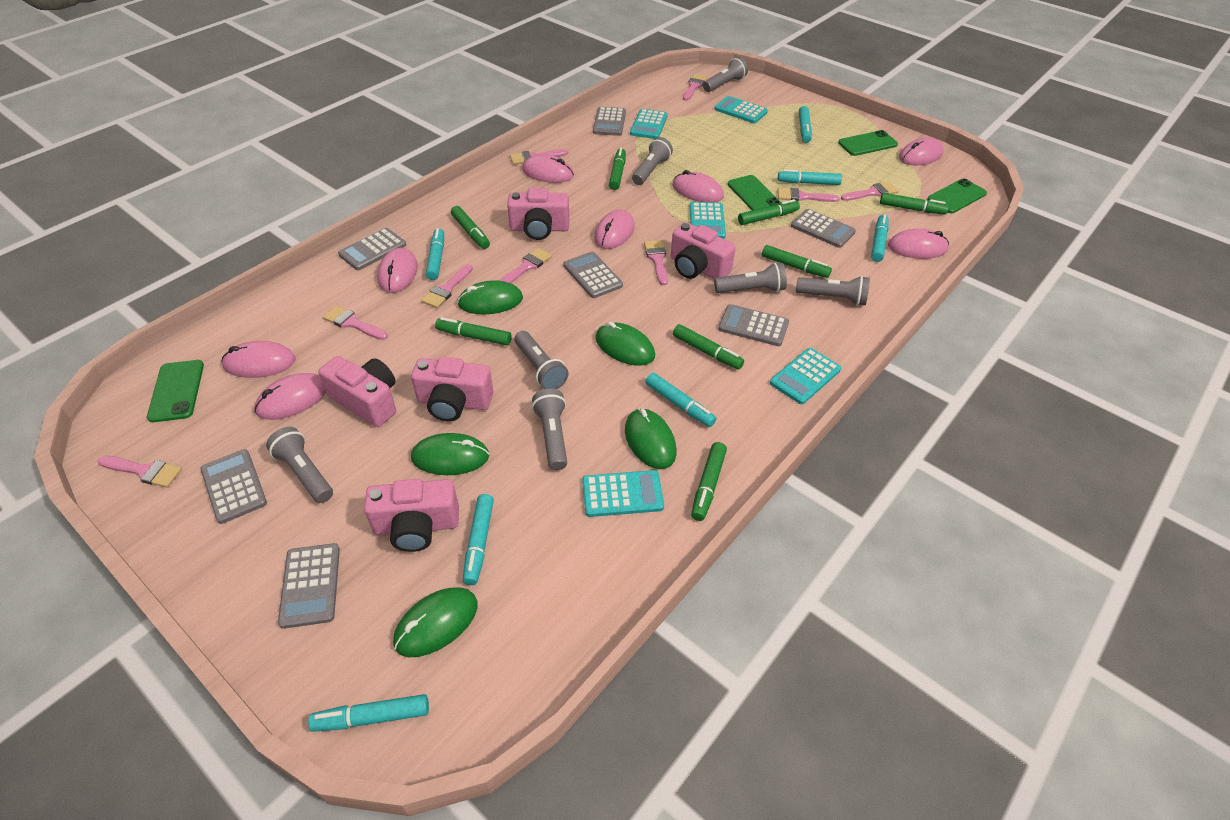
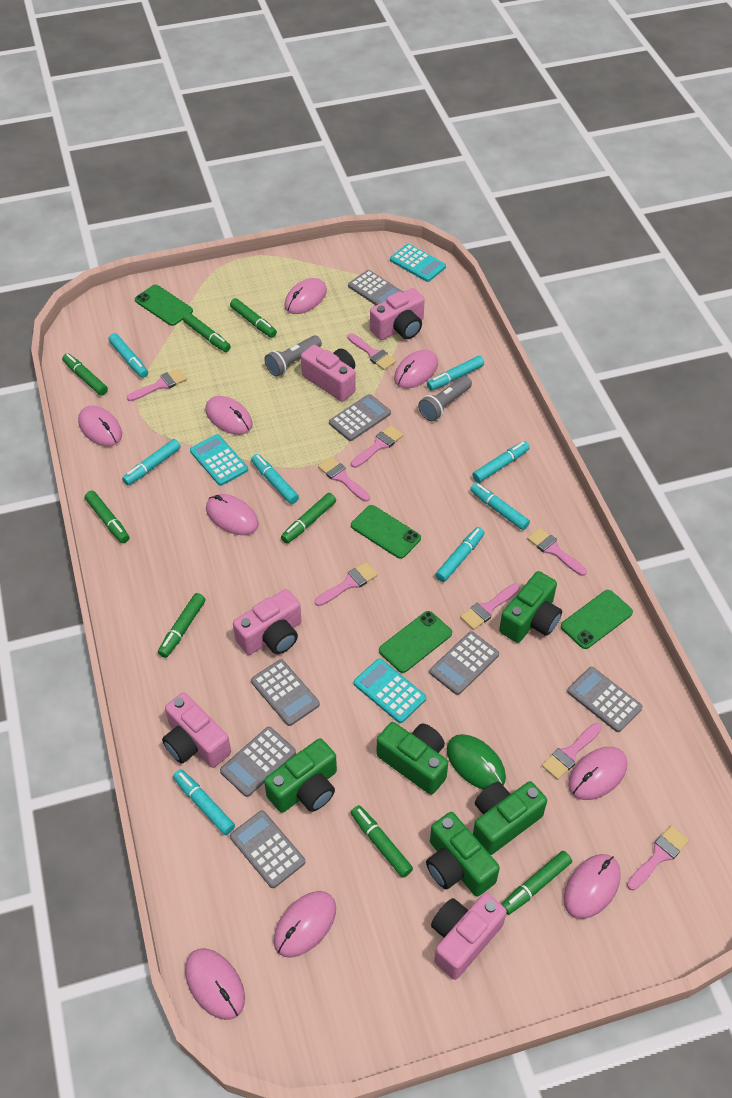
green camera: none = 0 -> [264,738,337,813] [377,722,448,795] [426,812,500,897] [473,781,547,855] [499,571,562,643] = 5
green mouse: [393,587,478,657] [411,433,489,475] [457,280,523,314] [596,322,655,366] [625,409,676,469] = 5 -> [447,734,506,790] = 1
grey flashlight: [266,427,333,503] [514,331,569,389] [532,389,567,470] [632,137,673,185] [703,57,748,92] [714,262,787,293] [796,276,870,306] = 7 -> [264,335,322,377] [418,376,472,421] = 2
pink mouse: [221,341,295,378] [254,373,326,420] [377,248,418,293] [522,155,574,183] [594,209,635,249] [672,170,724,202] [888,229,949,259] [899,137,944,166] = 8 -> [78,406,122,447] [185,948,245,1020] [205,396,253,435] [206,494,259,535] [274,891,336,958] [284,278,327,314] [394,350,438,388] [564,854,621,919] [568,747,627,800] = 9
turquoise calculator: [582,470,664,517] [630,109,668,139] [690,202,726,239] [714,96,768,123] [770,348,841,404] = 5 -> [190,434,248,486] [354,658,426,723] [390,244,446,282] = 3
turquoise marker: [308,694,429,732] [426,228,444,280] [463,494,494,585] [646,373,716,427] [778,169,842,185] [799,106,812,143] [871,214,888,262] = 7 -> [108,333,148,378] [122,439,181,485] [173,769,235,835] [251,454,299,504] [427,356,484,391] [435,527,485,582] [470,483,530,530] [472,441,530,483] = 8

